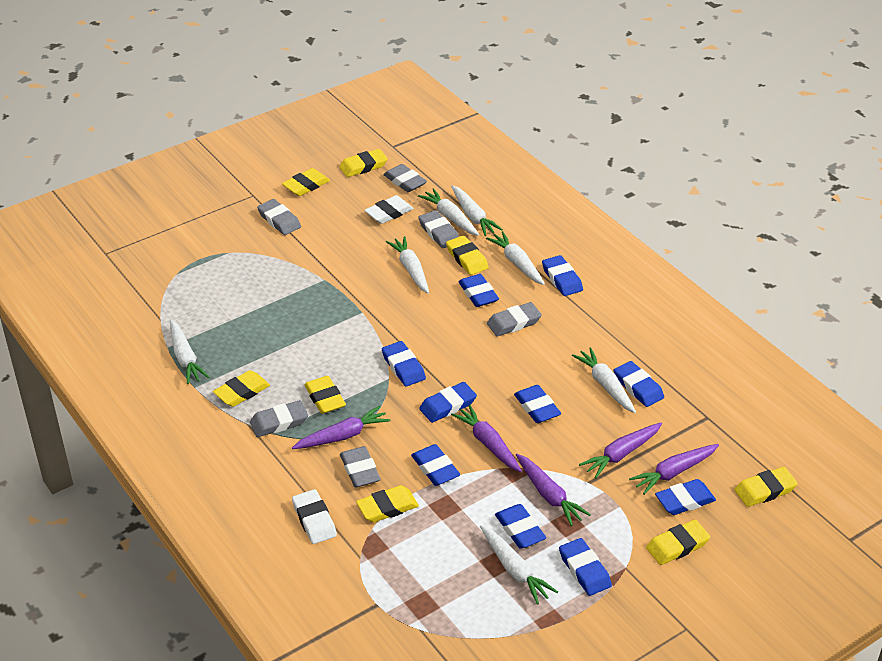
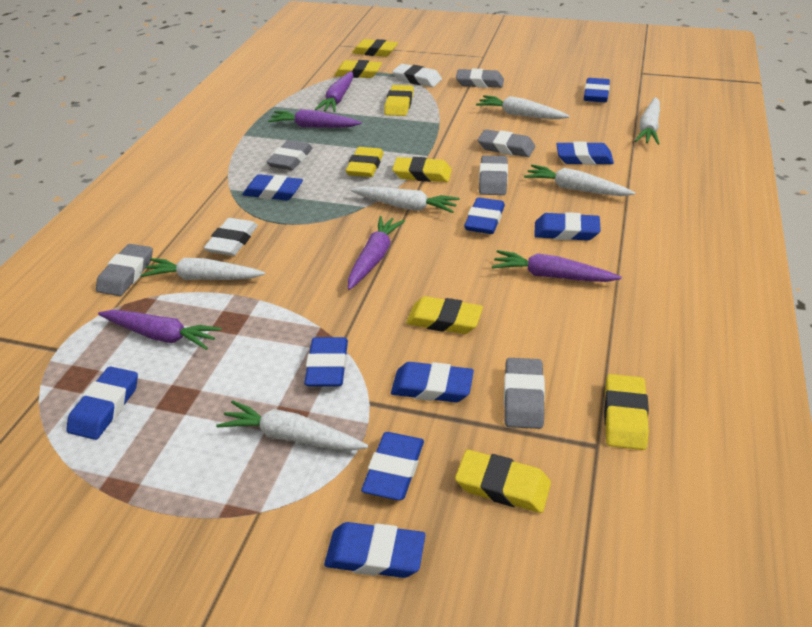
white carrot: [170,320,209,384] [386,236,429,294] [418,188,479,236] [451,185,503,236] [480,525,558,605] [486,231,545,285] [572,347,636,413] = 7 -> [141,258,265,280] [216,400,368,451] [350,187,459,213] [476,95,570,119] [524,165,635,196] [635,97,660,145] = 6

